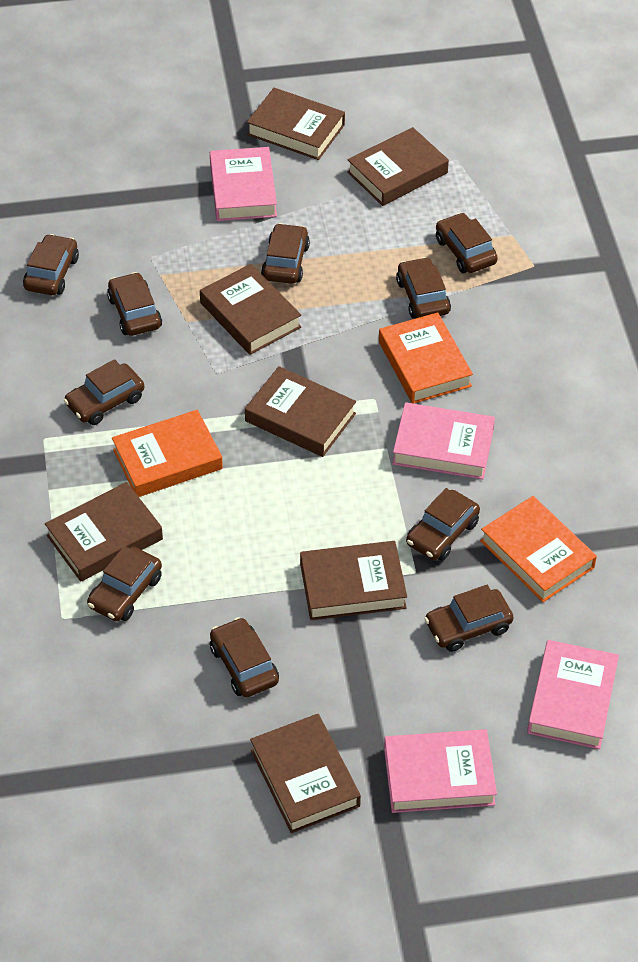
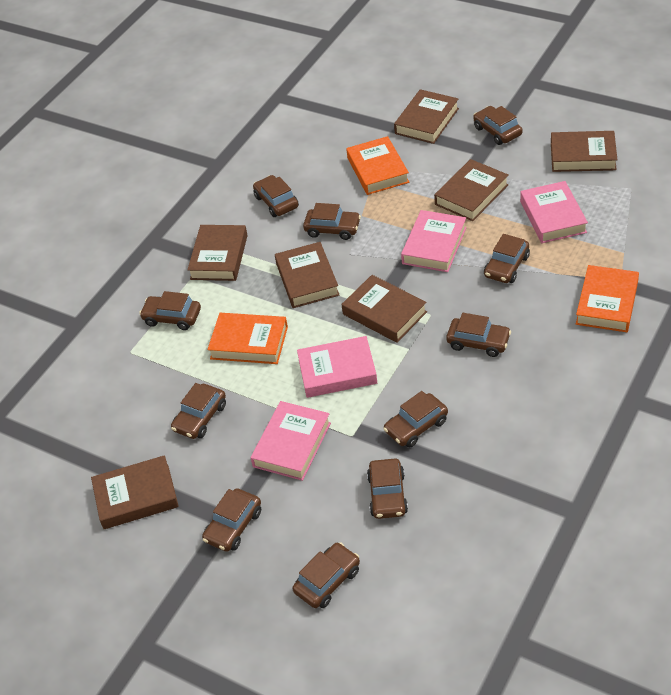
brown car: [23,234,79,295] [64,359,144,425] [87,546,162,621] [107,272,162,336] [210,617,279,697] [261,223,310,284] [396,257,451,319] [406,488,480,561] [424,585,514,652] [436,213,498,273] = 10 -> [139,291,201,330] [171,383,226,439] [202,488,261,552] [253,175,299,217] [292,542,360,608] [303,203,361,240] [367,459,408,519] [383,391,448,448] [446,313,511,357] [473,106,523,145] [484,234,530,283] = 11

